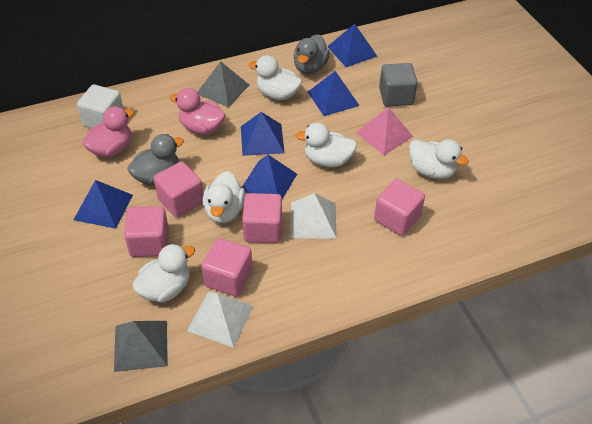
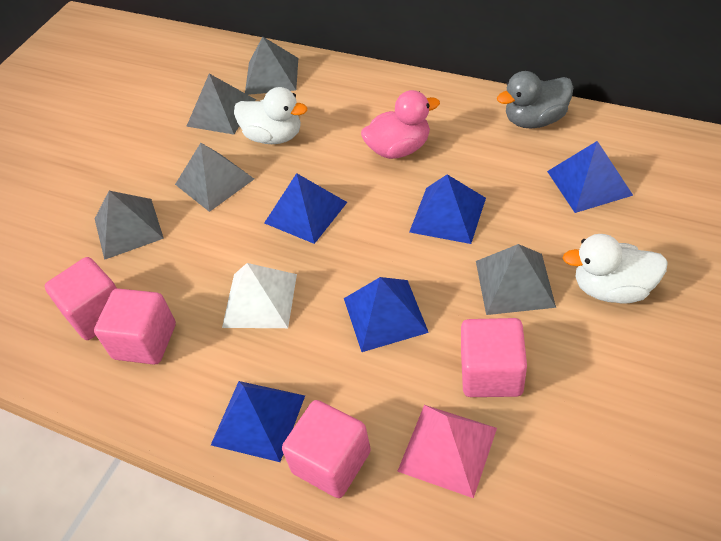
grey cube: [379,63,418,106] = 1 -> none = 0
grey duck: [127,134,184,185] [293,34,330,74] = 2 -> [497,71,573,129] = 1
grey pyramid: [114,321,168,372] [198,61,249,107] = 2 -> [95,191,164,260] [175,143,254,212] [186,74,256,135] [245,36,298,95] [476,244,556,315] = 5
pink cube: [124,206,169,257] [154,162,203,218] [201,238,253,297] [242,193,282,243] [374,179,425,236] = 5 -> [45,257,117,340] [94,288,176,365] [282,400,371,498] [461,318,527,397] = 4
pink duck: [83,106,134,158] [170,88,225,134] = 2 -> [361,90,440,159] = 1
white cube: [77,85,124,128] = 1 -> none = 0
white duck: [132,244,195,303] [203,171,245,223] [248,55,302,100] [295,123,357,167] [409,139,469,179] = 5 -> [234,87,307,144] [563,234,668,304] = 2
white pyramid: [187,291,254,348] [290,193,337,239] = 2 -> [222,263,297,328] = 1

